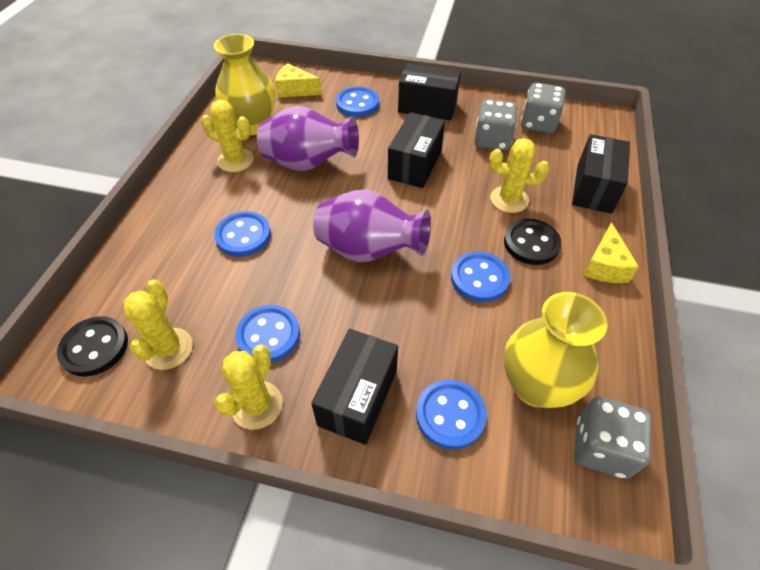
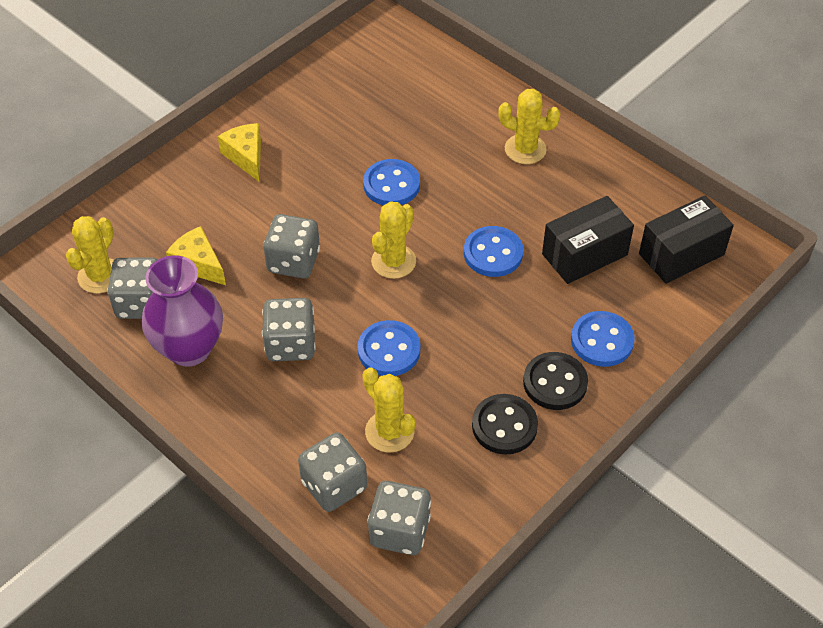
black box: [311,329,398,445] [388,112,445,188] [398,63,461,121] [572,134,630,214] = 4 -> [542,196,634,284] [639,196,734,284] = 2
blue button: [214,211,271,257] [235,305,300,363] [336,87,379,117] [416,379,487,450] [451,252,510,302] = 5 -> [358,320,420,376] [363,159,420,205] [464,226,523,277] [571,311,635,367] = 4
grey dice: [474,99,518,151] [521,83,566,134] [574,397,652,479] = 3 -> [107,258,158,319] [262,298,316,361] [263,214,320,278] [298,432,367,512] [368,481,431,555] = 5
purple vase: [257,106,359,171] [313,189,431,262] = 2 -> [142,255,223,366] = 1
yellow vase: [214,34,276,135] [504,292,607,408] = 2 -> none = 0

